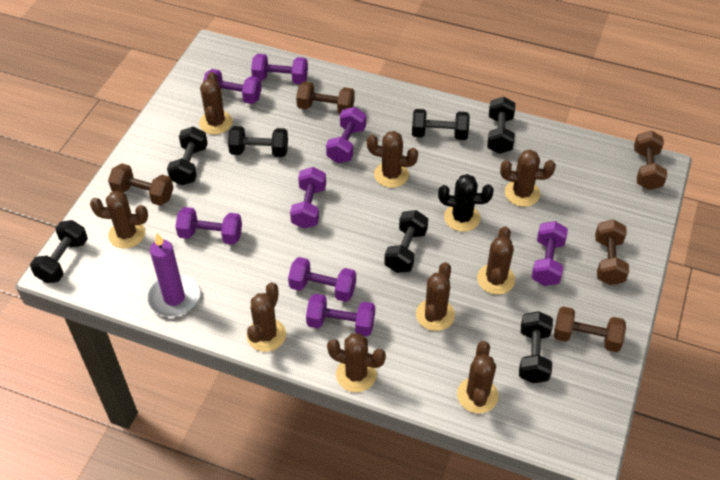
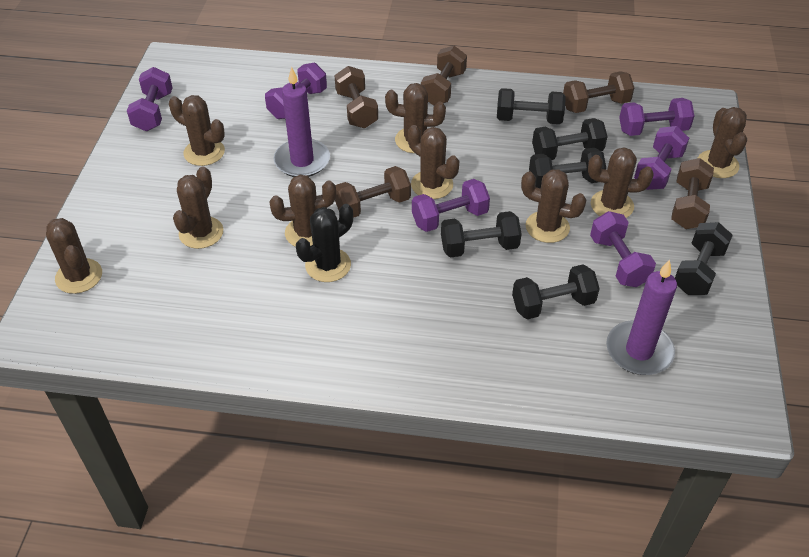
black dumbbell: [30,220,88,283] [167,126,208,185] [228,126,288,157] [384,210,428,273] [412,109,470,140] [487,97,515,154] [519,311,553,383] = 7 -> [441,211,522,258] [497,88,566,124] [512,265,600,319] [529,148,606,189] [532,118,608,160] [675,222,733,295] = 6
purple candle: [147,233,200,317] = 1 -> [273,67,330,177] [606,260,677,375] = 2
purple dumbbell: [175,207,242,245] [203,69,262,104] [251,54,308,84] [288,257,356,302] [290,167,326,229] [306,294,375,336] [326,107,366,163] [532,221,568,286] = 8 -> [127,67,173,131] [265,63,327,119] [412,179,490,232] [590,211,656,287] [619,98,694,136] [634,126,689,190] = 6

